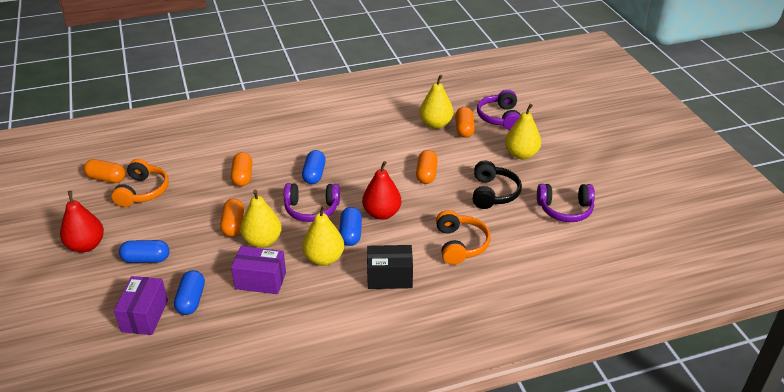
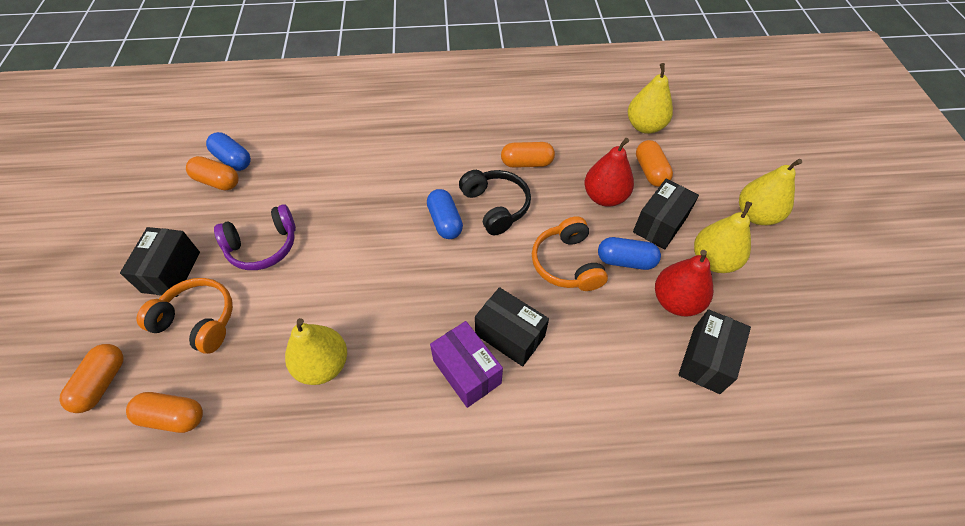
black box: [367,245,413,289] = 1 -> [120,227,200,297] [475,287,549,367] [633,179,699,250] [678,309,751,394] = 4
blue capsule: [119,240,170,263] [174,270,205,315] [302,150,326,184] [339,207,362,246] = 4 -> [206,132,251,171] [427,189,463,239] [598,237,661,270] = 3
purple box: [114,276,168,335] [231,246,286,294] = 2 -> [430,321,503,408] = 1
purple headphones: [284,183,340,222] [477,90,521,130] [537,184,595,222] = 3 -> [214,204,296,270] = 1

